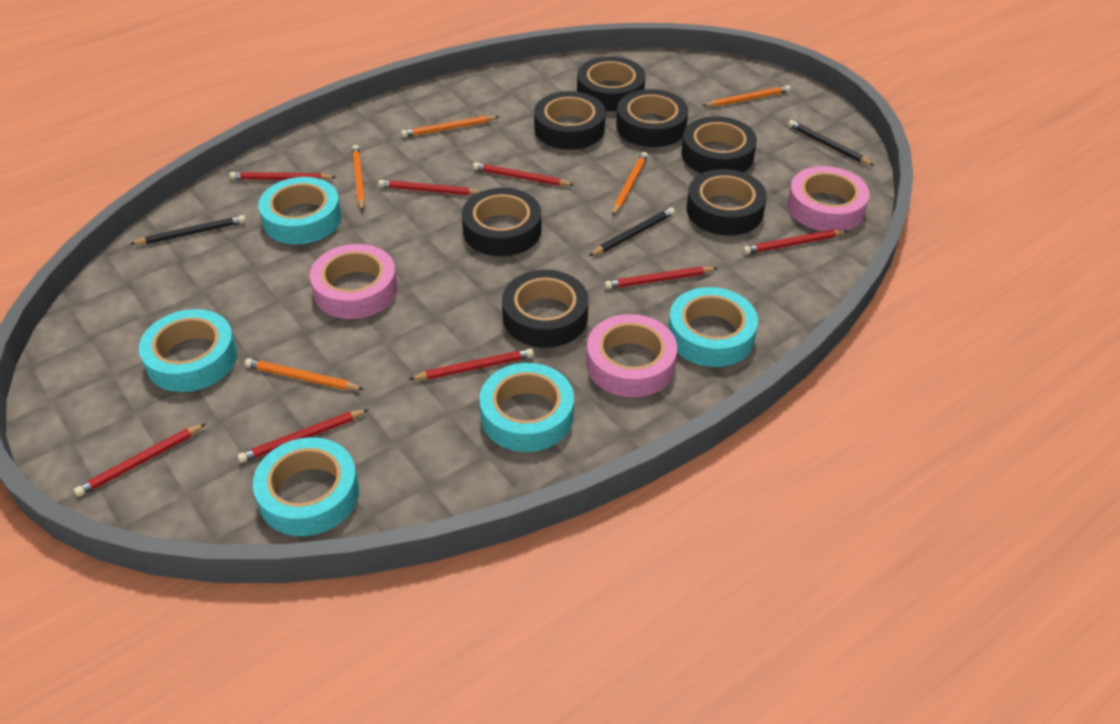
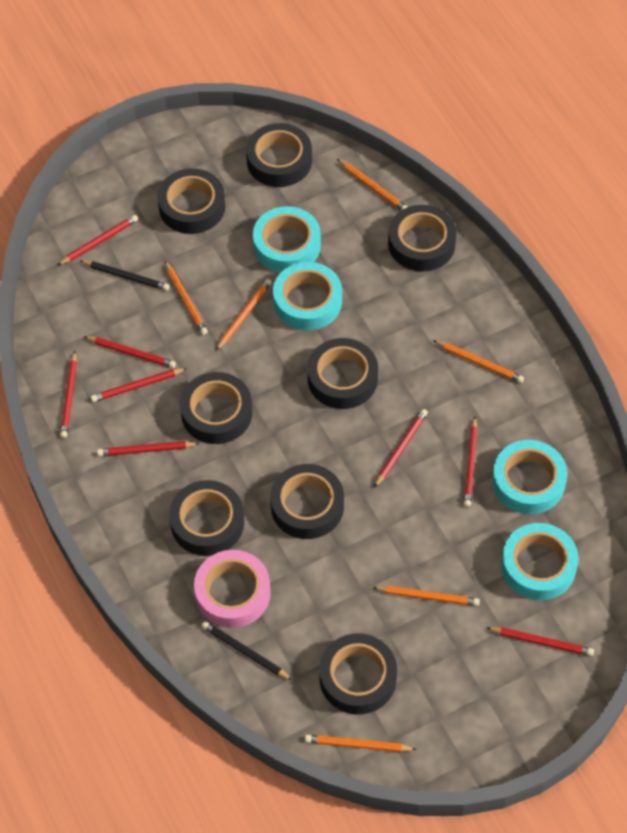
black pencil: [130,215,246,245] [589,207,675,256] [788,120,874,166] = 3 -> [80,260,170,291] [202,621,292,680] = 2
black tape: [462,188,541,256] [502,270,588,348] [534,91,605,150] [577,56,646,111] [616,89,688,147] [681,116,757,174] [686,169,767,236] = 7 -> [157,168,225,234] [169,480,244,556] [180,372,252,444] [246,123,312,187] [270,464,344,539] [307,338,378,409] [319,633,397,714] [388,205,457,272] = 8
orange pencil: [245,358,364,390] [352,145,365,211] [401,116,499,138] [612,152,648,216] [702,85,791,107] = 5 -> [165,261,208,335] [216,279,272,350] [305,735,417,752] [337,159,407,210] [372,586,480,606] [433,340,524,383] = 6
pink tape: [310,244,398,319] [586,314,677,397] [787,166,870,231] = 3 -> [194,550,271,628] = 1
turquoise tape: [139,309,237,392] [253,437,359,536] [258,177,342,244] [479,363,574,452] [668,287,758,367] = 5 -> [253,206,321,273] [273,262,342,330] [492,440,567,514] [501,523,578,600] = 4

